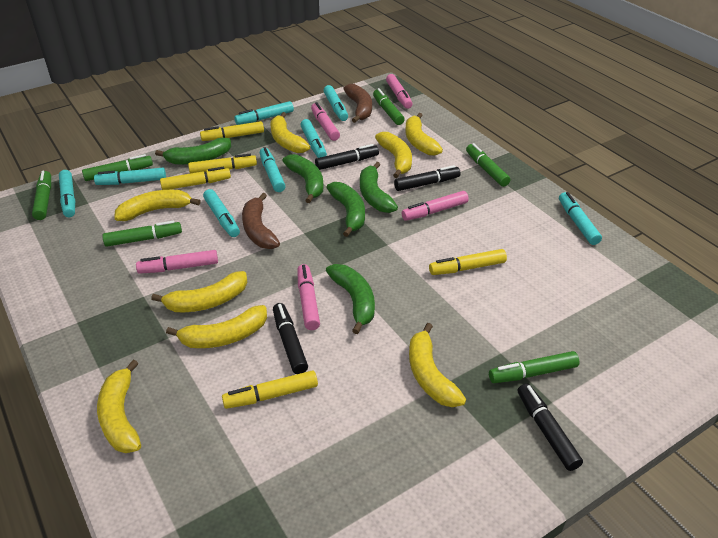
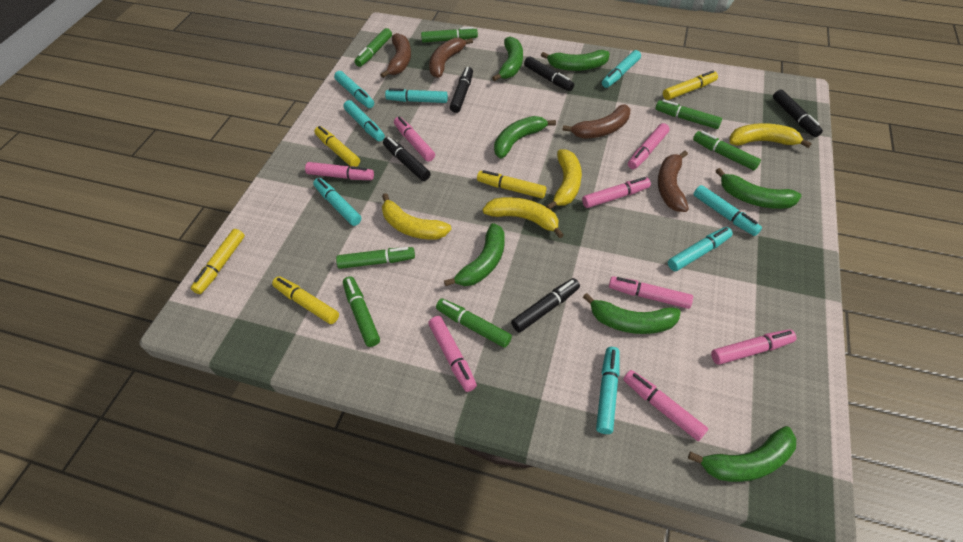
black marker: [273,303,308,374] [315,144,379,170] [394,165,460,191] [518,383,583,471] = 4 -> [383,137,431,181] [450,67,473,113] [511,278,580,332] [524,56,574,91] [773,89,823,137] = 5
brown banana: [242,193,280,249] [343,84,372,123] = 2 -> [381,33,411,78] [429,38,473,78] [562,104,630,139] [658,151,689,212] = 4
green banana: [155,138,231,165] [283,154,324,203] [326,182,365,237] [326,264,375,334] [360,162,398,213] = 5 -> [444,223,505,286] [492,36,523,81] [494,116,556,158] [541,50,609,71] [583,293,681,334] [688,426,796,482] [716,168,801,209] = 7
green marker: [32,171,51,220] [82,154,153,181] [103,221,182,247] [373,88,405,125] [466,143,510,187] [489,351,580,383] = 6 -> [336,247,415,269] [343,277,380,347] [355,28,392,67] [421,27,478,43] [436,299,512,348] [656,99,722,129] [693,131,761,170] = 7
pink marker: [136,250,218,274] [297,264,320,330] [311,102,340,141] [386,74,413,109] [402,191,469,221] = 5 -> [305,162,374,180] [394,117,435,162] [428,316,477,392] [582,177,651,208] [609,276,693,309] [623,370,708,441] [628,123,670,169] [711,329,797,365] = 8
yellow banana: [97,360,141,453] [114,190,201,221] [151,271,247,312] [166,305,267,348] [270,112,310,153] [375,132,412,178] [406,113,443,156] [409,323,466,407] = 8 -> [382,193,451,240] [483,197,564,238] [546,149,582,209] [729,123,812,148] = 4

